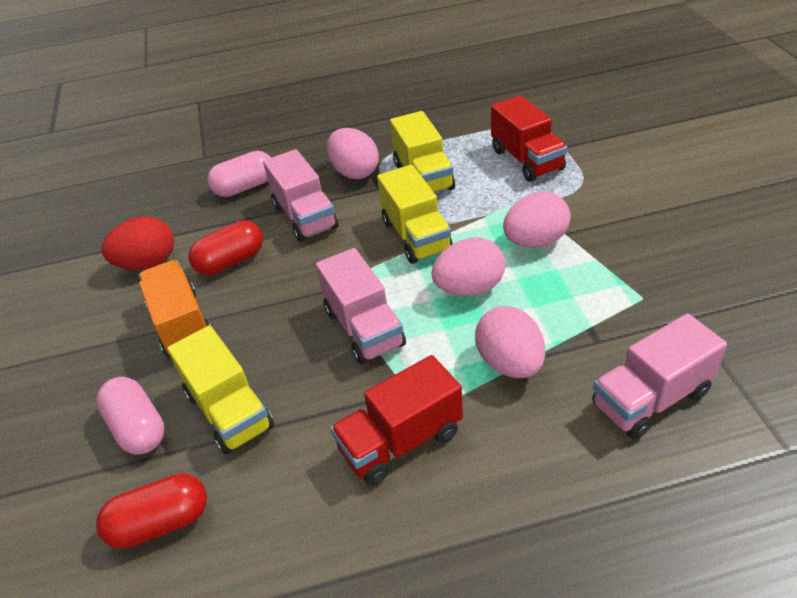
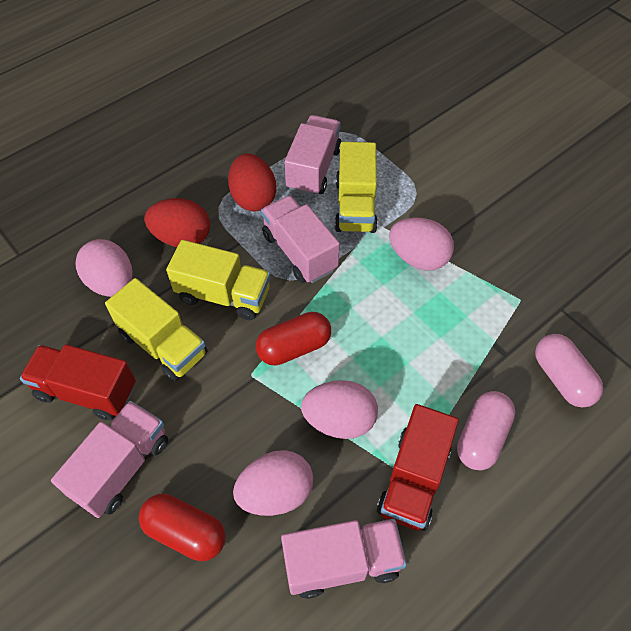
orange truck: [139,260,211,357] = 1 -> none = 0
pink truck: [263,149,339,242] [316,248,406,364] [592,313,727,439] = 3 -> [51,401,168,518] [261,195,340,283] [281,519,407,599] [284,115,342,196] = 4
red egg: [102,216,174,270] = 1 -> [144,198,210,247] [228,153,276,211] = 2

